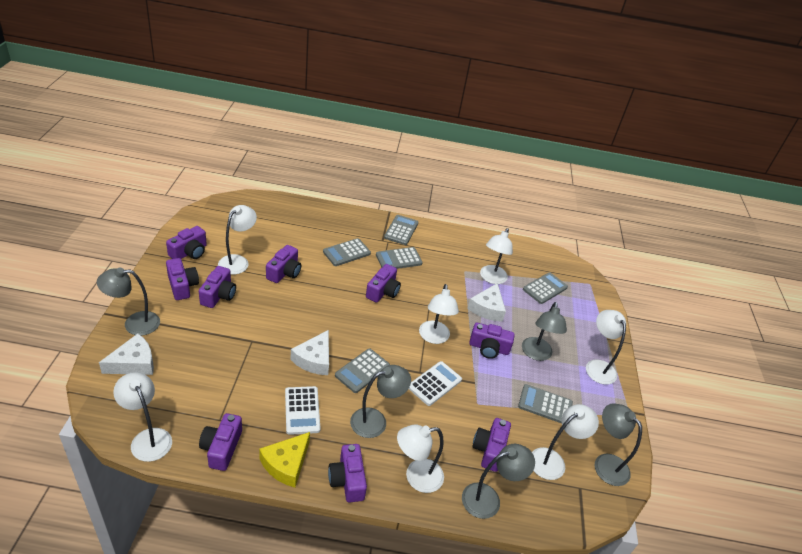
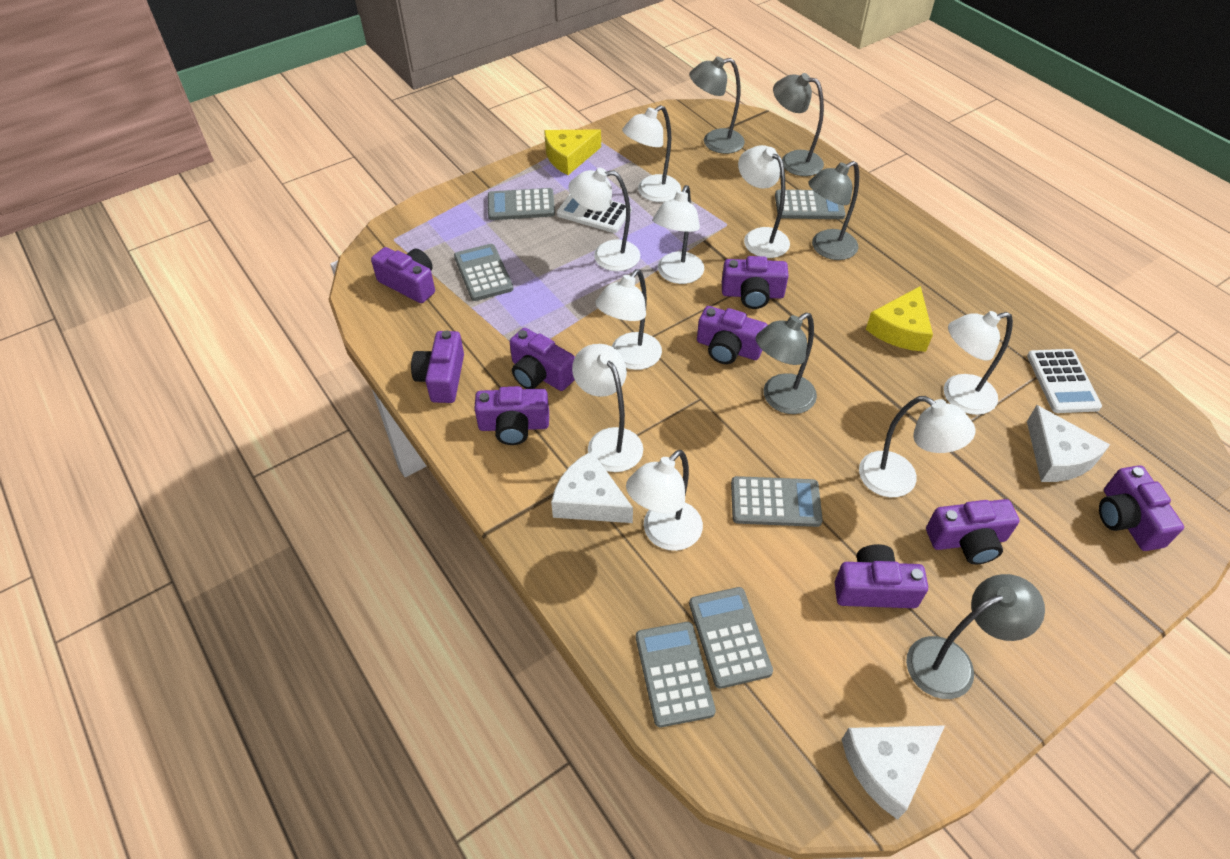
white lamp: [113,372,172,462] [218,205,257,275] [397,424,444,493] [419,284,459,344] [480,228,513,284] [532,404,599,480] [586,310,626,385] = 7 -> [568,168,640,271] [572,344,643,472] [595,269,662,370] [622,105,681,202] [626,450,703,551] [653,185,704,284] [738,145,790,258] [859,396,976,497] [944,311,1013,415] = 9
yellow cheese: [259,432,310,487] = 1 -> [544,129,601,175] [866,286,933,352] = 2

